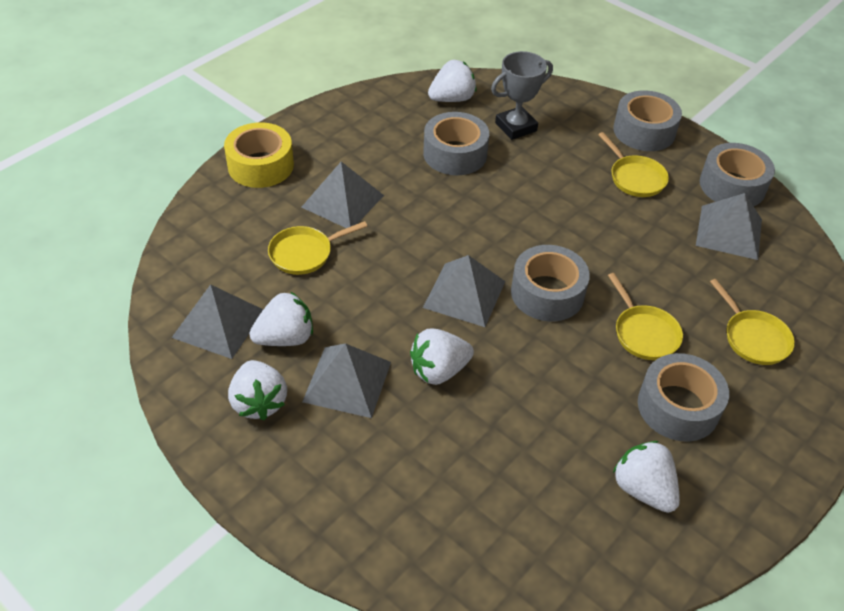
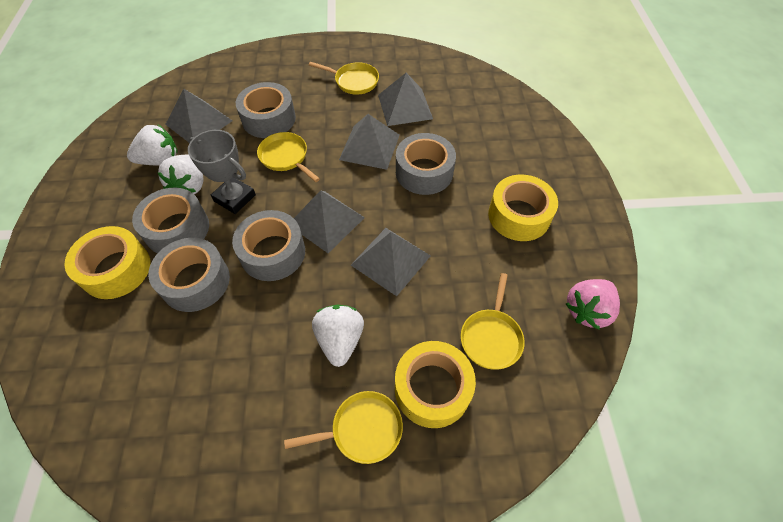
pink strawberry: none = 0 -> [566,279,620,330] = 1
white strawberry: [228,360,287,420] [249,292,313,346] [410,328,474,385] [428,60,477,102] [613,441,680,513] = 5 -> [127,125,178,165] [157,155,203,194] [312,305,364,367] = 3
yellow tape: [224,122,294,188] = 1 -> [64,226,151,299] [395,341,476,428] [488,174,558,241] = 3

